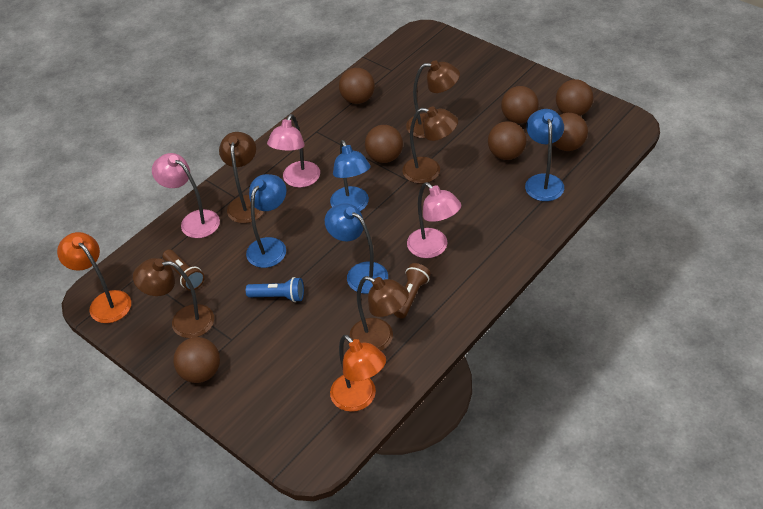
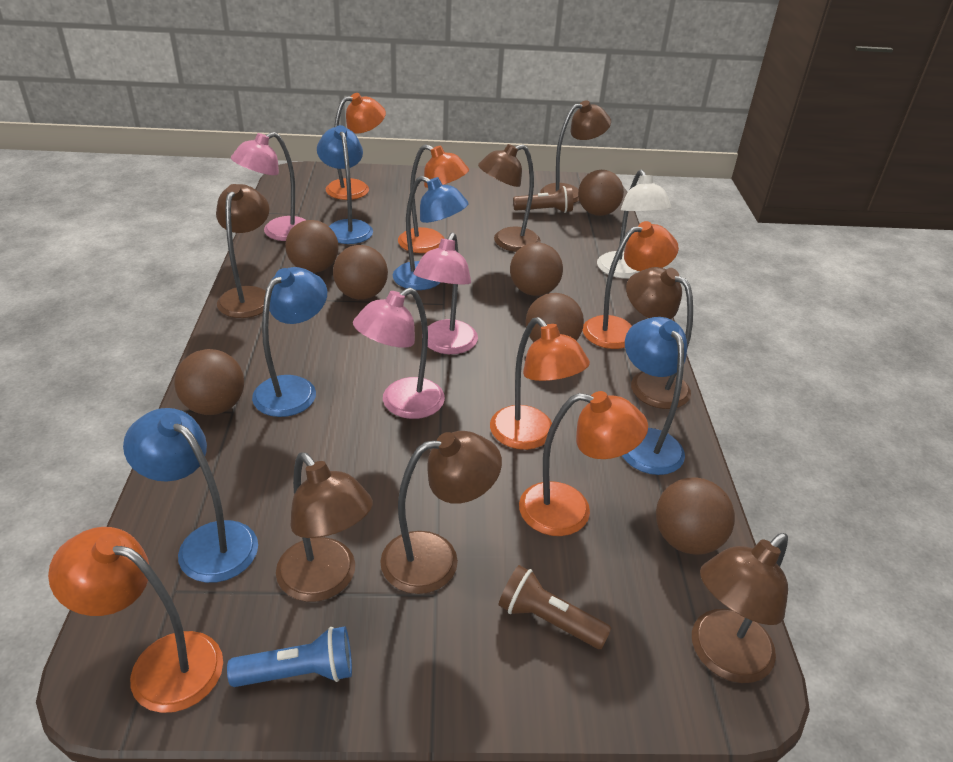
blue lamp: [246,174,286,268] [325,203,388,294] [330,140,371,211] [525,109,564,201] = 4 -> [123,408,258,583] [252,267,327,417] [317,125,373,244] [393,176,469,290] [622,317,687,475] = 5
brown lamp: [133,258,214,338] [219,132,264,223] [349,276,409,351] [402,106,458,183] [406,60,460,138] = 5 -> [216,184,269,318] [276,453,373,602] [380,431,502,594] [478,144,541,252] [540,100,611,203] [626,267,693,409] [692,533,788,683] = 7
orange lamp: [57,232,131,323] [330,335,386,412] = 2 -> [48,527,223,713] [326,93,386,200] [398,144,469,253] [490,317,590,450] [519,391,648,536] [583,221,679,349] = 6
white lamp: none = 0 -> [597,169,672,278] = 1

